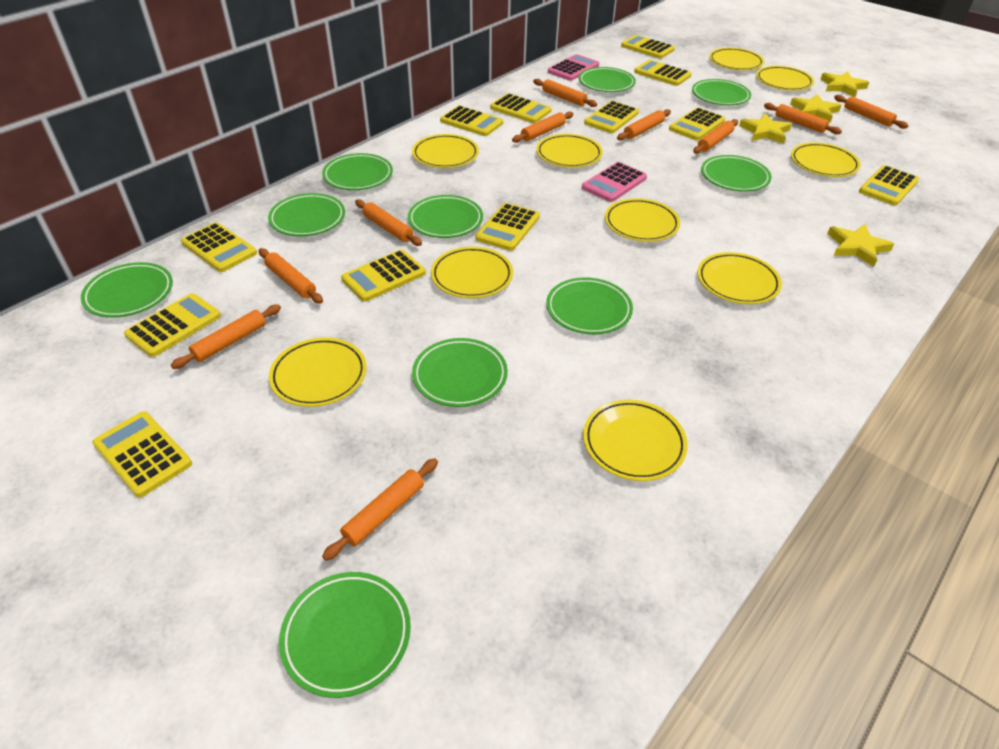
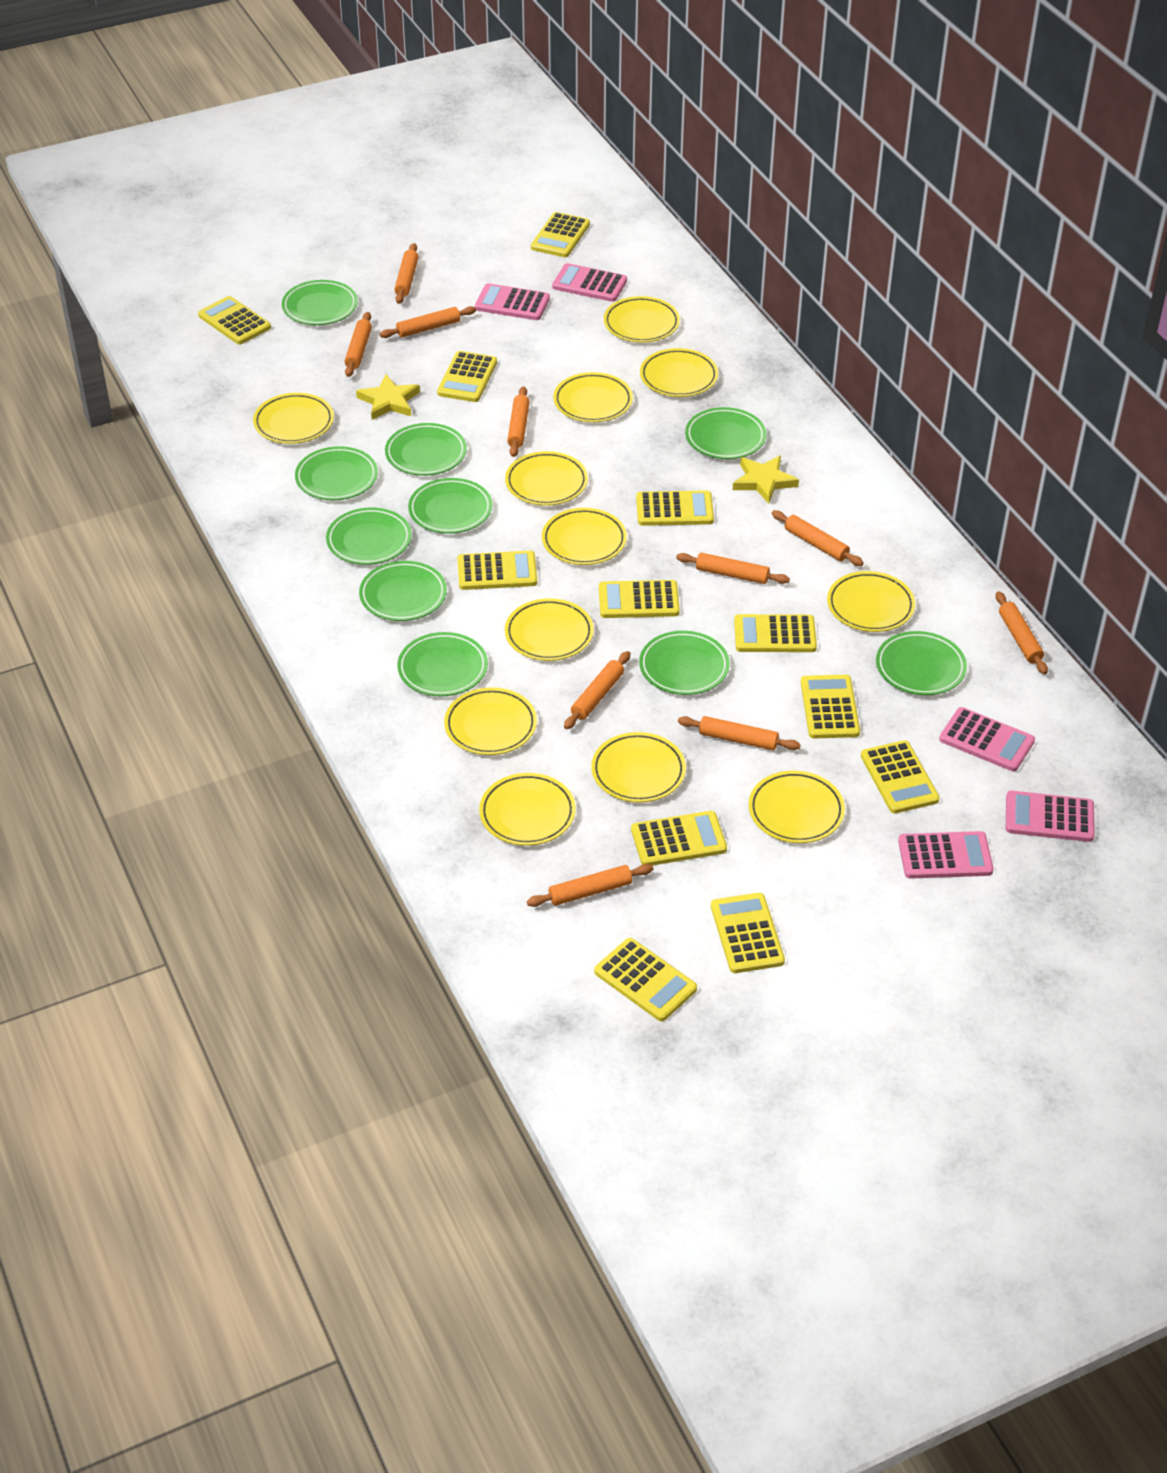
pink calculator: [548,54,599,81] [582,162,647,202] = 2 -> [475,283,550,320] [552,263,627,302] [898,831,994,879] [939,707,1035,771] [1006,791,1095,842] = 5
yellow plate: [269,338,366,407] [412,134,479,168] [431,247,513,298] [536,134,603,168] [583,399,688,481] [605,198,680,242] [697,252,782,304] [709,48,764,70] [756,66,814,91] [791,142,861,177] = 10 -> [253,393,334,444] [444,687,537,755] [479,773,576,846] [505,451,588,506] [505,598,594,661] [542,508,627,565] [553,372,633,422] [591,732,686,802] [604,296,680,342] [640,348,718,397] [749,771,845,843] [827,571,915,632] = 12
yellow star: [739,113,792,144] [790,94,842,122] [820,71,869,97] [827,224,894,267] = 4 -> [356,375,420,420] [733,456,799,504] = 2

